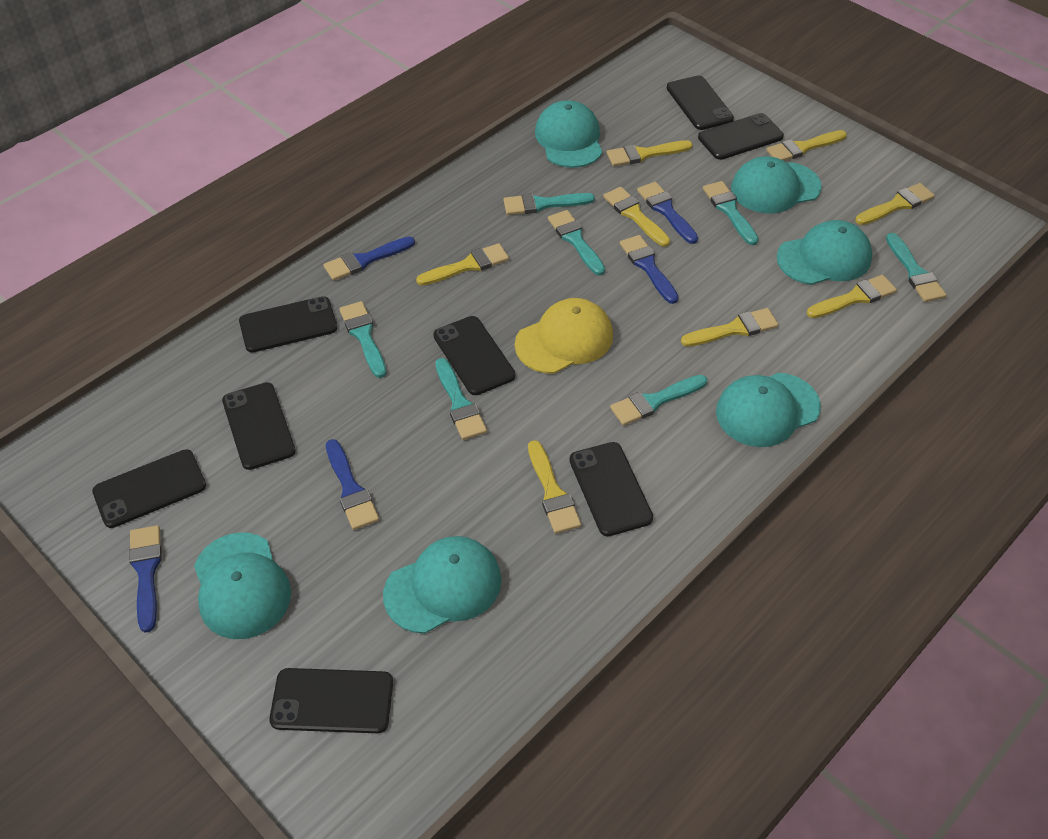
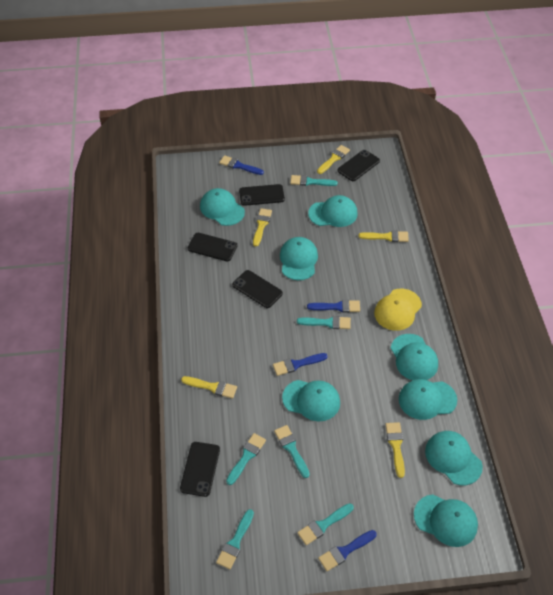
black phone: [92,449,206,528] [222,382,296,470] [239,296,338,352] [269,668,393,733] [433,316,516,395] [569,442,653,536] [667,76,734,130] [698,113,784,160] = 8 -> [180,442,220,497] [188,233,237,261] [232,270,283,308] [239,184,285,206] [337,150,380,181] = 5
blue brush: [129,525,162,633] [323,236,415,281] [326,439,379,530] [620,235,679,304] [637,182,698,244] = 5 -> [219,155,264,175] [273,353,328,376] [307,300,360,313] [318,530,377,571] = 4
turquoise brush: [339,301,387,378] [435,358,487,440] [503,193,595,215] [548,210,605,275] [610,375,707,426] [703,181,759,245] [886,233,946,302] = 7 -> [216,509,254,569] [226,433,266,485] [274,425,310,478] [290,175,338,186] [297,316,351,329] [297,503,354,545] = 6
turquoise cap: [194,533,291,639] [383,536,502,634] [535,100,602,168] [716,373,821,447] [731,156,822,214] [777,220,872,285] = 6 -> [200,188,245,226] [280,237,318,280] [282,380,340,422] [308,195,358,227] [391,334,438,380] [399,379,457,420] [414,494,478,547] [425,431,483,485] = 8
yellow brush: [416,243,509,286] [528,440,581,534] [603,187,670,247] [607,140,693,166] [681,308,779,347] [766,130,847,161] [807,275,897,318] [855,183,935,225] = 8 -> [181,376,237,398] [253,208,272,246] [317,145,350,174] [358,230,409,242] [385,422,405,478] = 5

